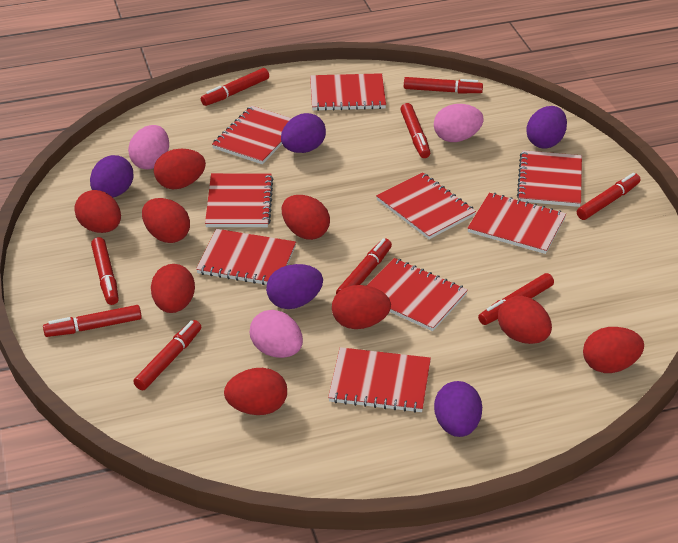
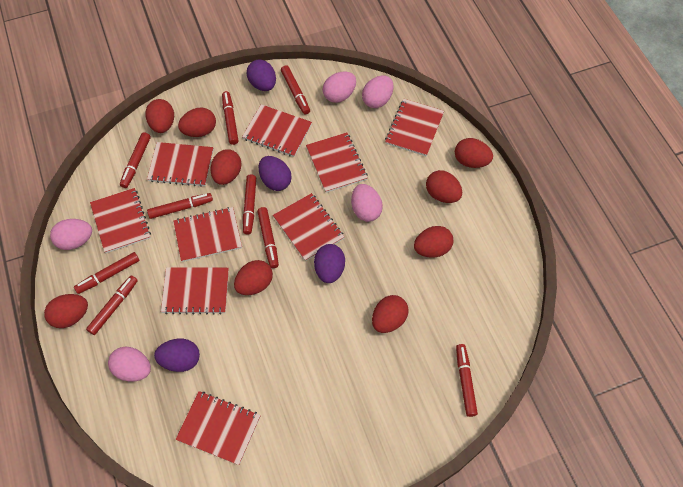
pink egg: [128,125,169,170] [250,310,303,358] [434,104,484,142] = 3 -> [50,219,92,250] [108,346,151,382] [323,72,356,103] [351,184,383,222] [362,76,394,108] = 5
purple egg: [90,155,133,197] [266,264,323,309] [281,113,326,153] [434,381,482,437] [526,106,567,149] = 5 -> [154,339,200,372] [247,59,276,91] [259,156,292,191] [314,244,345,283] = 4

